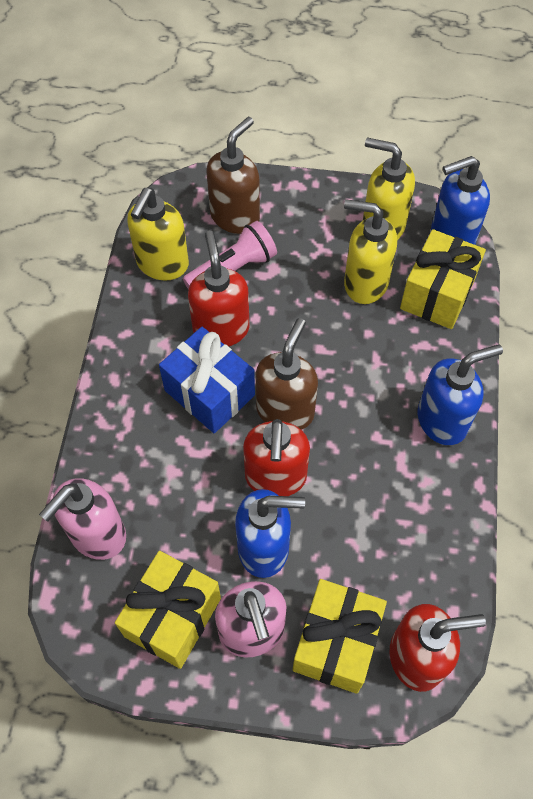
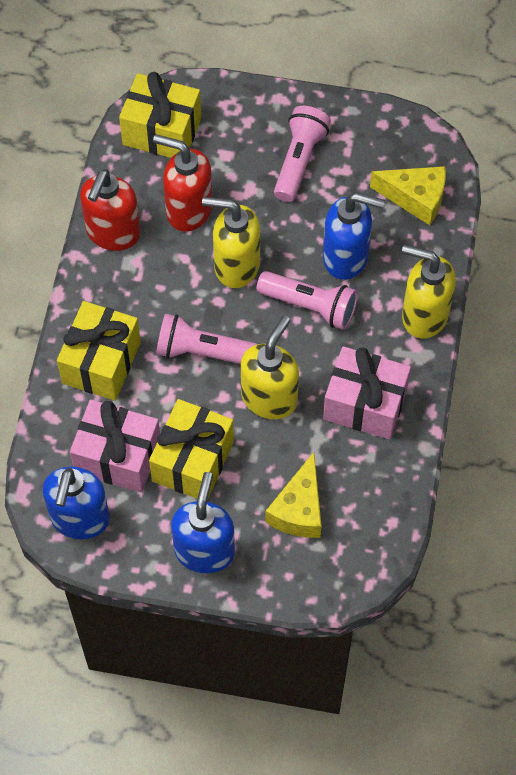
blue gift: [159,327,255,433] = 1 -> none = 0
brown soap dispenser: [206,117,260,234] [256,318,318,430] = 2 -> none = 0
pink flashlight: [183,221,277,290] = 1 -> [156,314,257,364] [257,271,358,330] [274,106,331,202] = 3
pink gift: none = 0 -> [70,400,160,493] [323,346,411,439] = 2
pink soap dispenser: [39,478,126,560] [215,581,287,657] = 2 -> none = 0
red soap dispenser: [188,231,250,346] [243,419,310,496] [390,604,486,692] = 3 -> [80,169,140,251] [153,134,212,232] = 2
yellow cheese: none = 0 -> [265,452,321,538] [370,166,446,225] = 2

